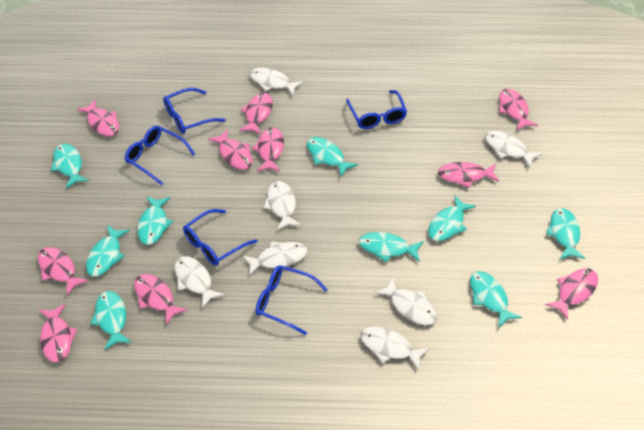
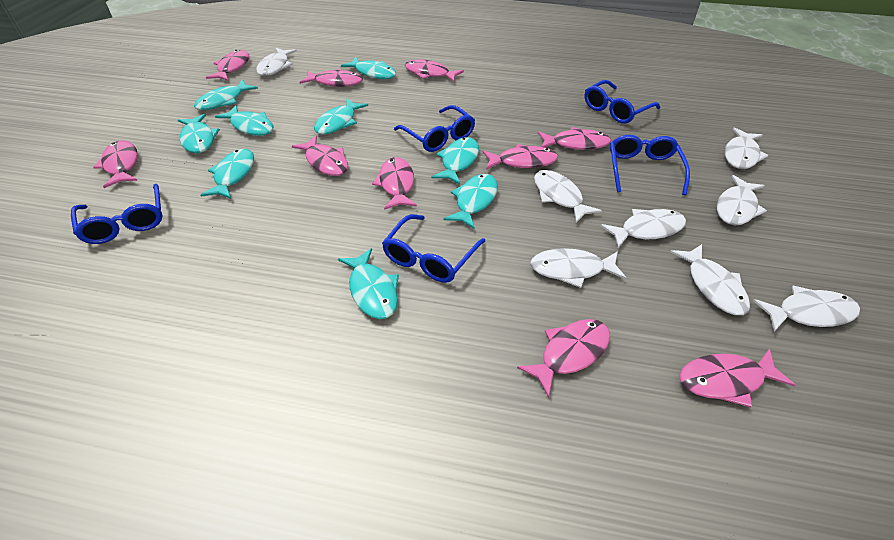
white fish: [175,256,225,308] [242,241,307,276] [250,68,304,95] [263,181,301,230] [360,326,430,370] [375,278,437,325] [485,131,542,168] = 7 -> [256,48,297,76] [530,248,626,288] [534,170,602,223] [601,209,686,248] [670,244,750,315] [717,175,767,225] [725,127,769,169] [753,286,860,332] = 8

